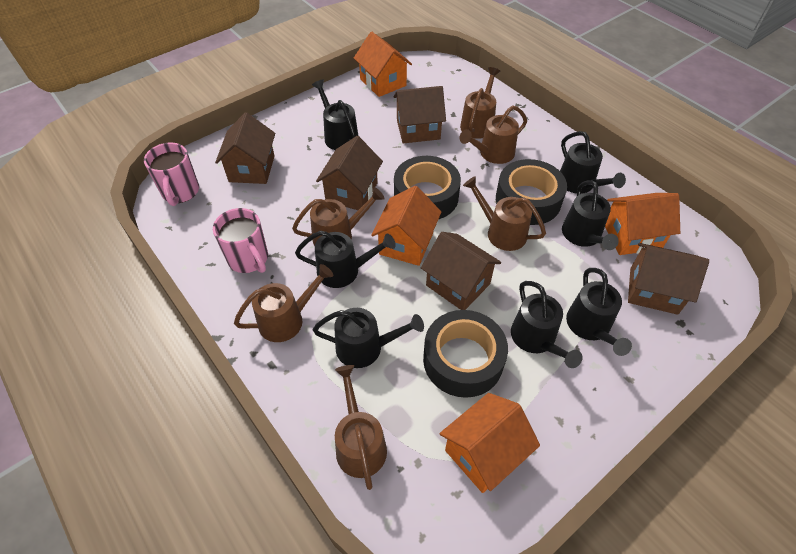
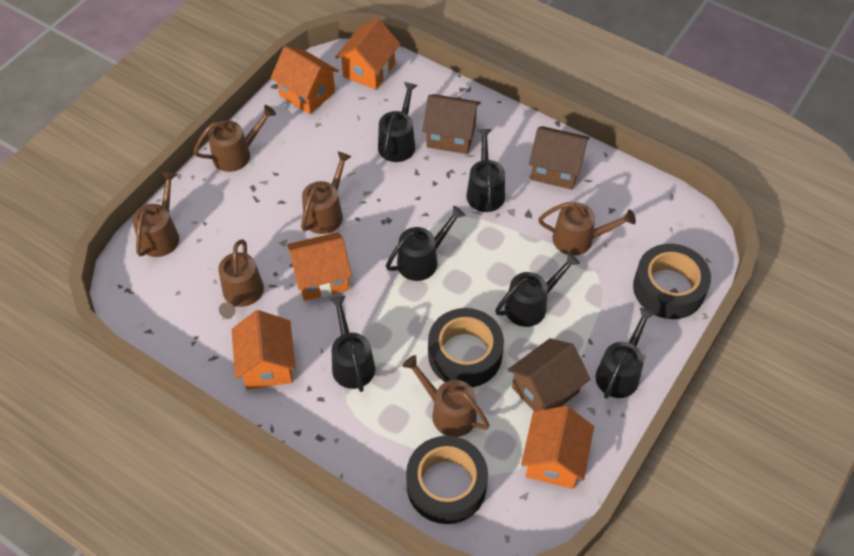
black watering can: [295,231,396,288] [312,80,358,150] [313,308,424,368] [511,281,582,368] [560,131,626,194] [562,180,619,250] [566,268,632,356] = 7 -> [329,296,375,392] [378,82,418,162] [386,206,465,281] [466,129,505,212] [495,252,580,327] [595,307,655,399] = 6
brown house: [215,113,275,184] [316,136,383,210] [393,86,446,143] [421,232,501,310] [628,243,709,315] = 5 -> [422,94,481,154] [508,338,591,412] [529,126,590,190] = 3
orange house: [354,32,412,97] [371,186,441,266] [440,393,540,493] [605,193,680,255] = 4 -> [231,310,296,390] [271,46,339,114] [287,232,352,301] [335,18,400,90] [521,406,594,489] = 5
pink mug: [144,143,199,206] [213,208,268,273] = 2 -> none = 0

